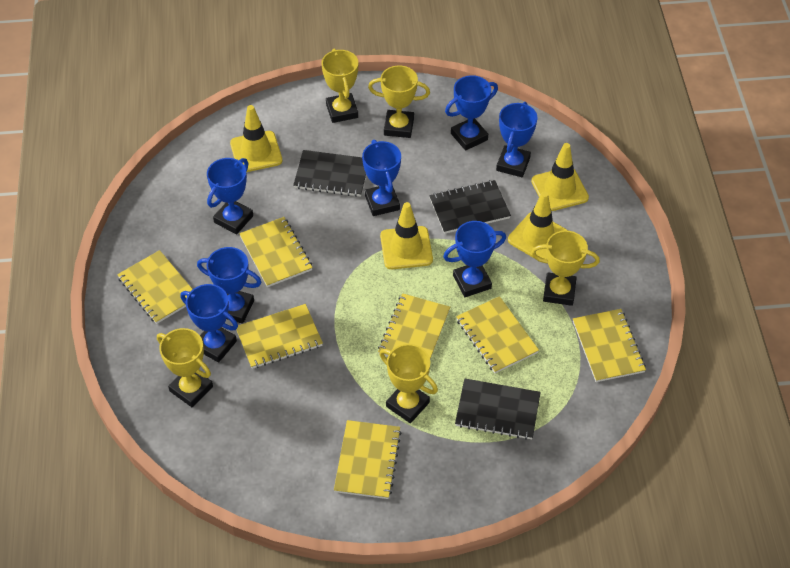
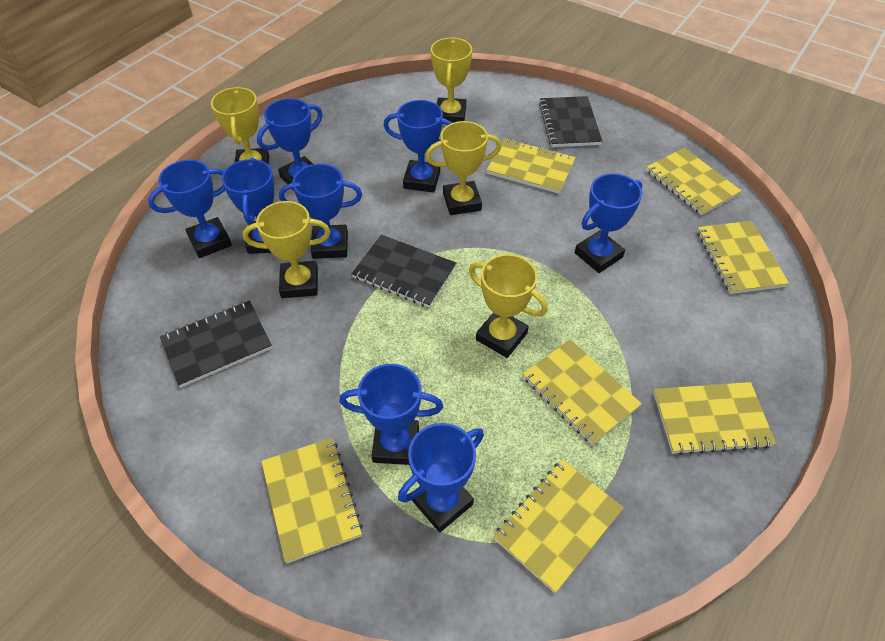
blue trophy: [180,284,238,362] [197,247,262,324] [207,158,253,234] [362,140,401,216] [443,221,506,297] [445,75,498,151] [496,102,538,177] = 7 -> [148,160,232,258] [222,157,274,254] [257,98,323,190] [279,164,362,259] [339,364,443,465] [383,100,452,193] [398,423,484,532] [575,173,642,273] = 8
yellow traffic cone: [230,105,282,172] [380,202,433,269] [508,191,568,259] [531,143,589,211] = 4 -> none = 0

